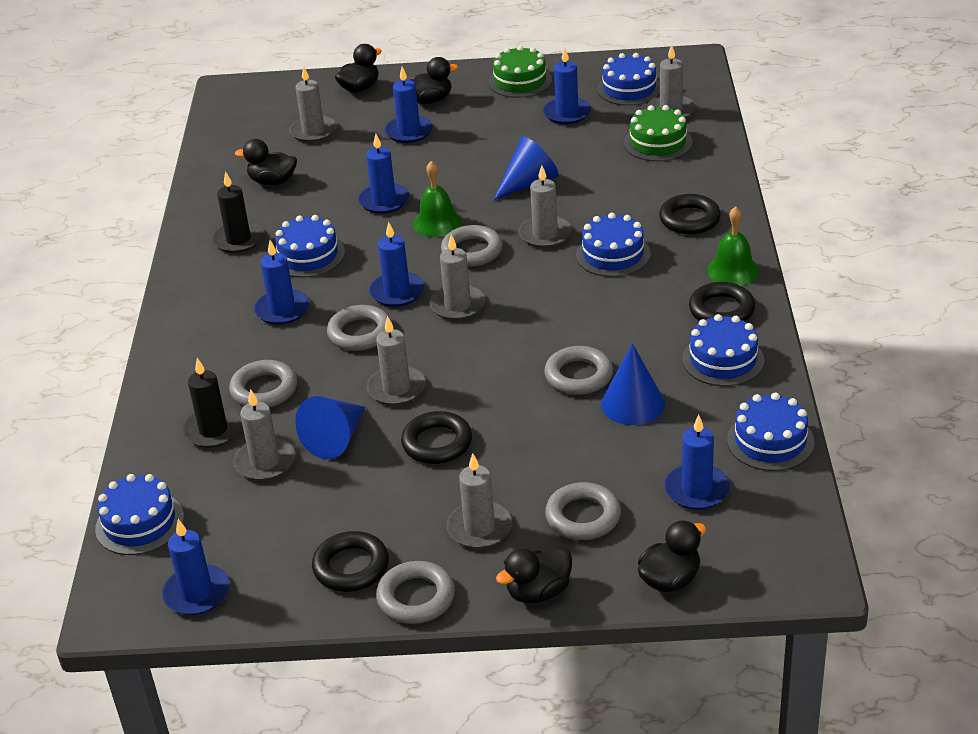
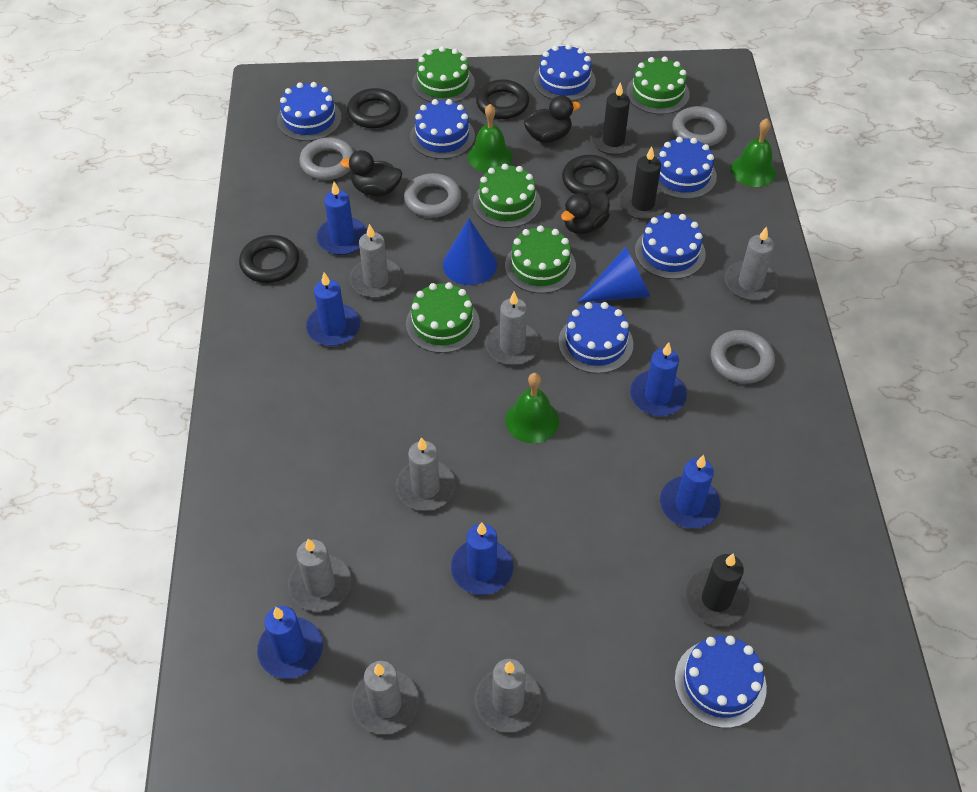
black candle: [182,358,242,448] [212,171,264,253] = 2 -> [590,82,638,155] [619,146,668,220] [685,553,749,626] = 3
black duck: [235,139,297,185] [335,44,381,93] [410,57,458,104] [496,547,572,604] [638,520,706,592] = 5 -> [340,150,402,196] [524,95,581,143] [561,191,610,234] = 3
blue cake: [95,474,184,555] [275,215,345,278] [576,213,651,277] [597,53,660,106] [682,314,764,386] [727,393,815,471] = 6 -> [277,82,342,141] [410,99,475,159] [533,44,596,101] [558,302,633,374] [635,212,706,279] [658,137,717,199] [674,636,767,728] = 7
blue candle: [162,519,230,615] [254,240,309,325] [358,134,409,214] [369,222,424,307] [385,66,433,143] [543,48,591,124] [664,415,730,510] = 7 -> [257,606,323,679] [306,272,360,346] [317,182,367,255] [451,522,513,595] [630,343,687,416] [660,455,720,528] = 6
blue cone: [295,396,366,459] [494,137,559,200] [601,343,665,425] = 3 -> [443,218,497,285] [577,247,651,303] = 2
green bell: [413,161,462,237] [707,206,760,286] = 2 -> [468,104,513,172] [505,373,559,443] [730,118,777,187] = 3
green cake: [488,45,552,98] [624,105,692,161] = 2 -> [406,282,480,353] [412,46,475,102] [473,164,541,228] [505,225,576,293] [626,57,690,114] = 5
grey ring: [229,360,297,408] [327,305,392,351] [376,561,455,624] [441,225,503,267] [544,346,613,395] [545,482,621,540] = 6 -> [299,137,354,180] [404,173,461,218] [672,106,727,146] [711,330,775,384] = 4

